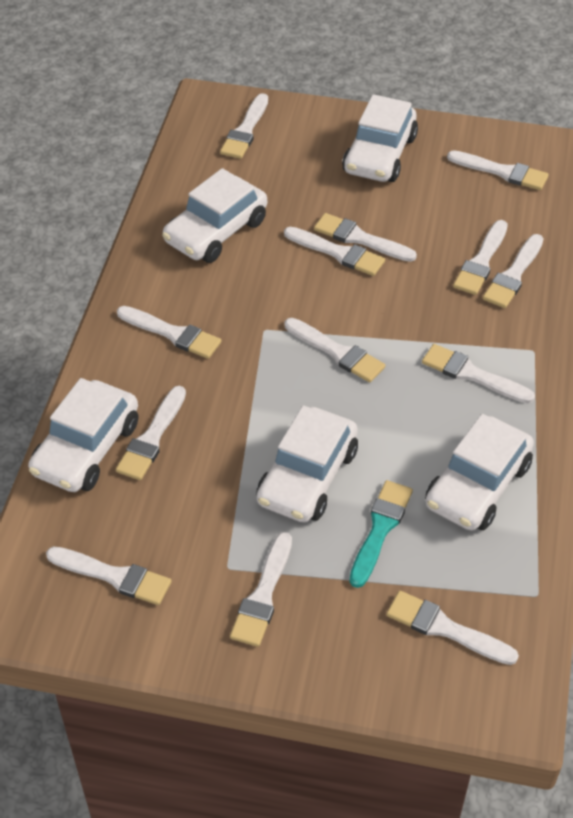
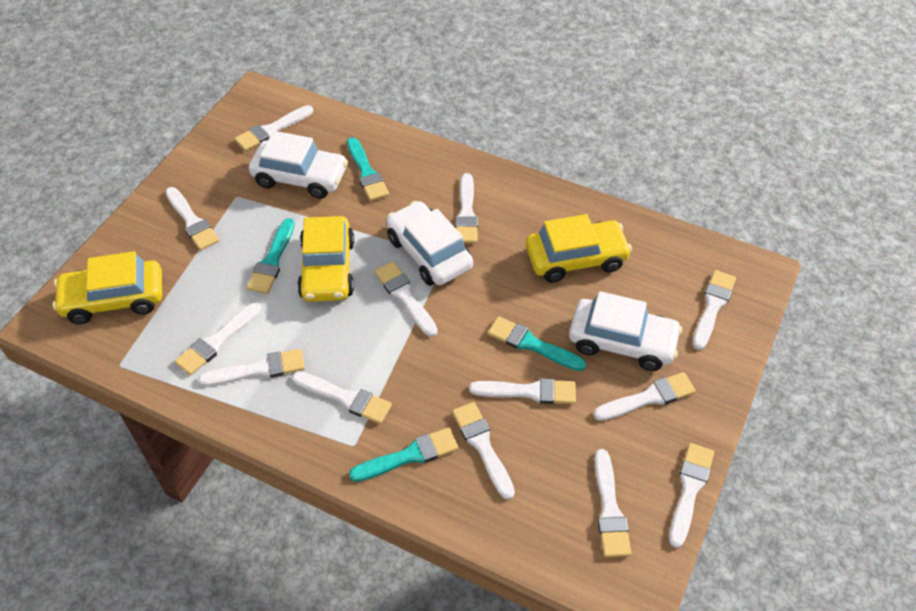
turquoise brush: [349,480,413,588] = 1 -> [247,218,295,294] [347,137,389,201] [349,427,459,482] [488,316,586,371] = 4
white car: [28,378,138,492] [162,168,267,263] [256,405,358,523] [342,94,418,182] [425,414,534,531] = 5 -> [249,131,348,199] [386,201,473,286] [569,291,682,371] = 3
yellow car: none = 0 -> [52,251,162,324] [297,216,355,302] [526,214,632,283] = 3

